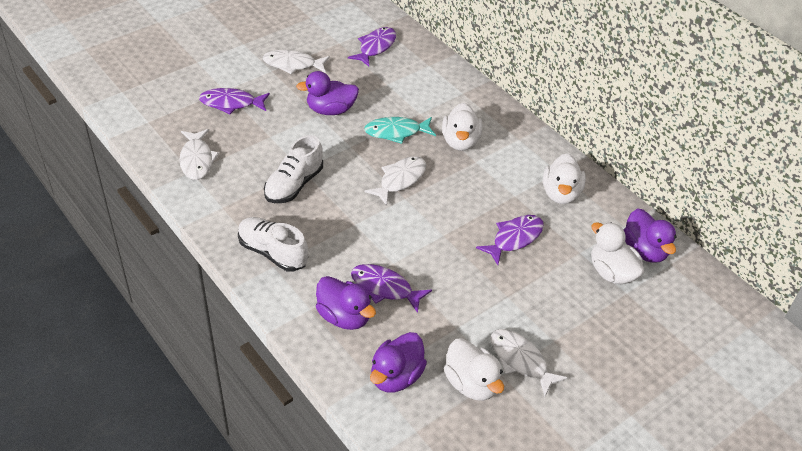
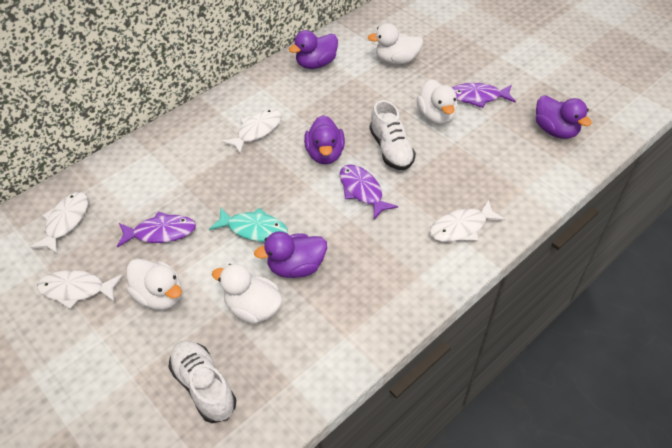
purple fish: [199,88,270,114] [348,27,396,66] [351,264,432,313] [476,215,544,265] = 4 -> [117,212,196,248] [340,165,398,219] [452,83,516,108] = 3

